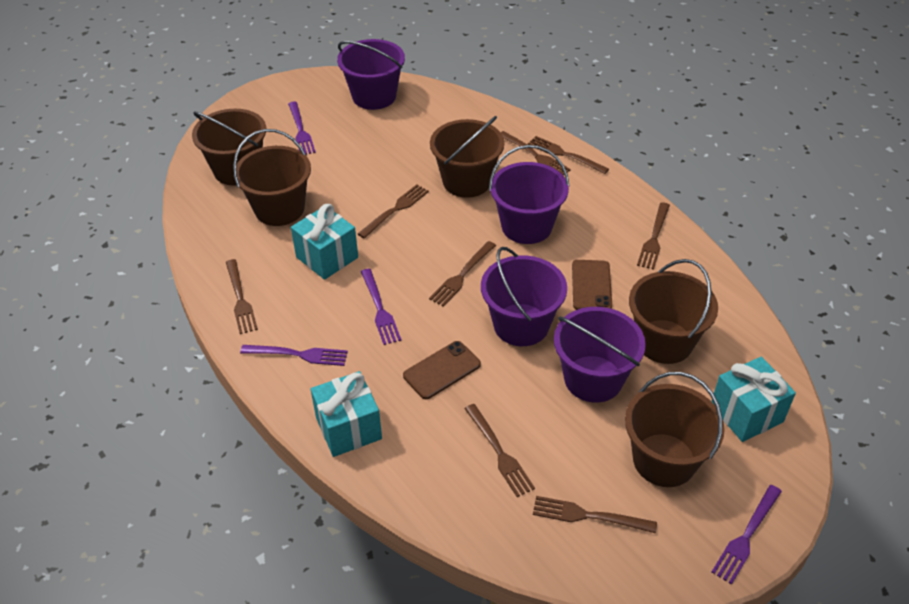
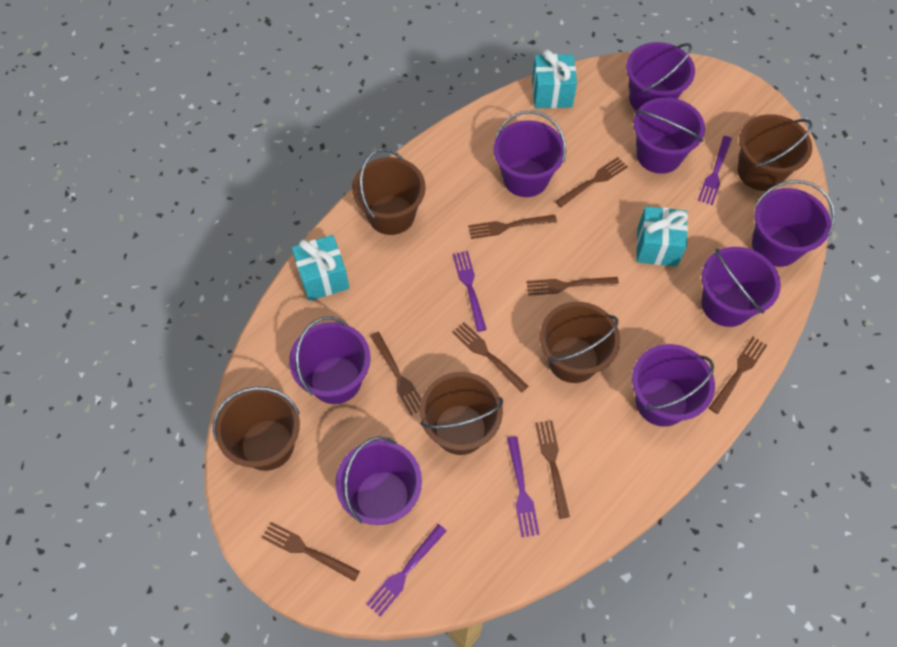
brown phone: [403,341,481,399] [572,260,612,310] = 2 -> none = 0
purple bucket: [337,39,405,110] [481,247,567,346] [489,145,569,244] [554,307,646,403] = 4 -> [289,317,371,404] [335,436,422,525] [493,110,566,197] [626,42,695,110] [632,344,715,427] [634,97,705,174] [702,247,781,327] [752,180,835,267] = 8

